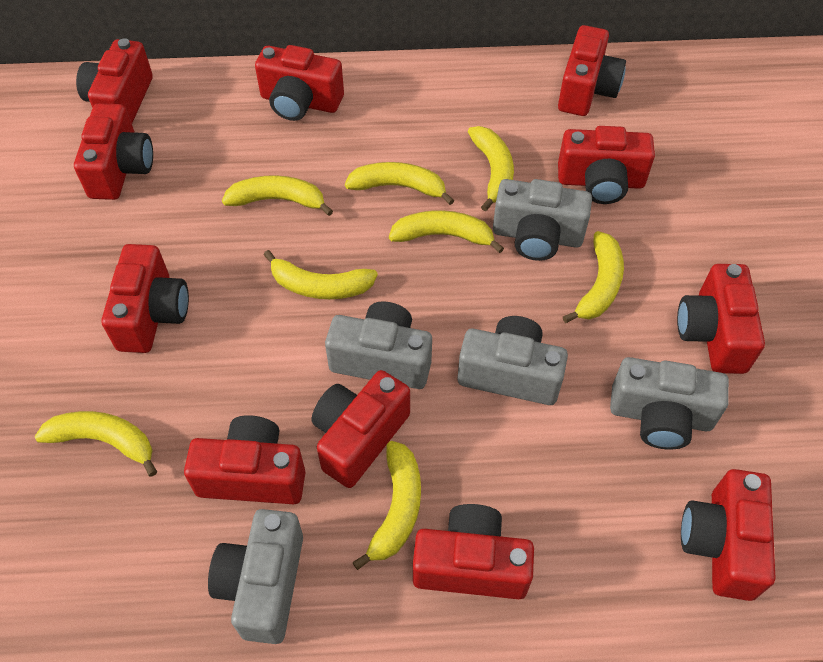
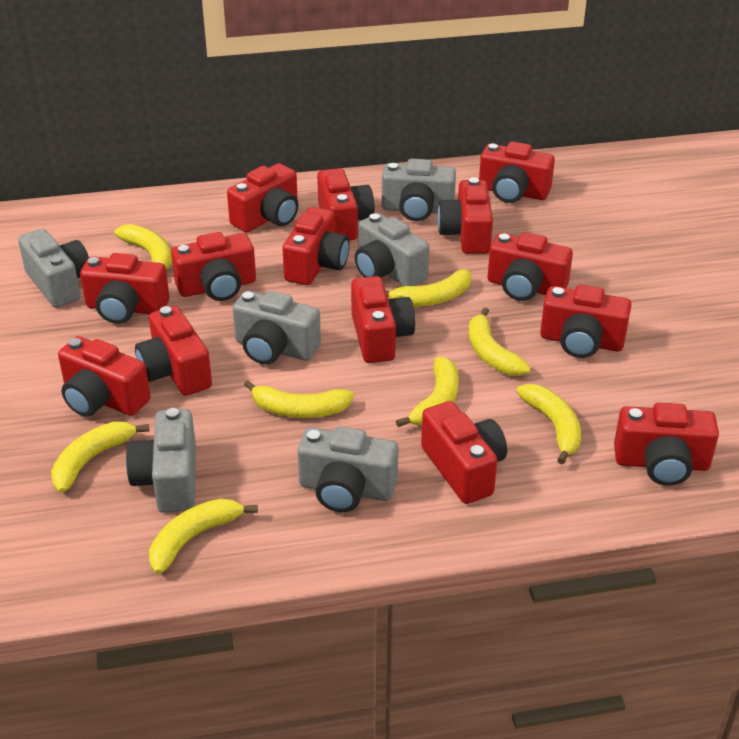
grey camera: [208,509,303,644] [325,301,432,389] [457,316,568,405] [493,179,592,261] [610,357,729,449] = 5 -> [18,229,89,308] [126,408,196,513] [233,291,321,365] [298,426,399,512] [355,213,430,286] [382,159,456,221] = 6
red camera: [74,103,153,200] [76,38,153,123] [102,244,189,353] [184,415,305,504] [255,45,344,121] [312,370,410,488] [413,504,534,599] [558,25,626,116] [558,126,655,204] [677,264,765,374] [681,469,775,601] = 11 -> [58,336,151,417] [80,253,169,324] [135,306,212,396] [171,232,256,301] [227,163,298,232] [282,207,350,285] [317,168,375,240] [351,276,415,363] [421,401,507,504] [437,177,493,254] [479,142,555,203] [488,232,573,301] [540,285,631,358] [614,402,719,486] = 14

